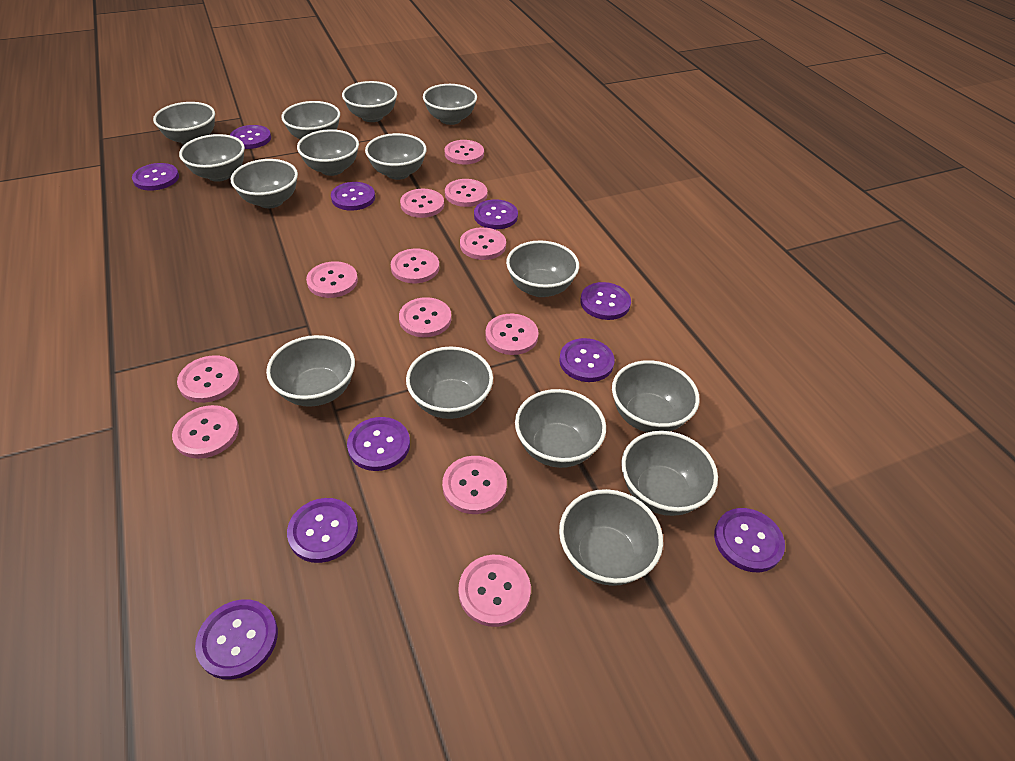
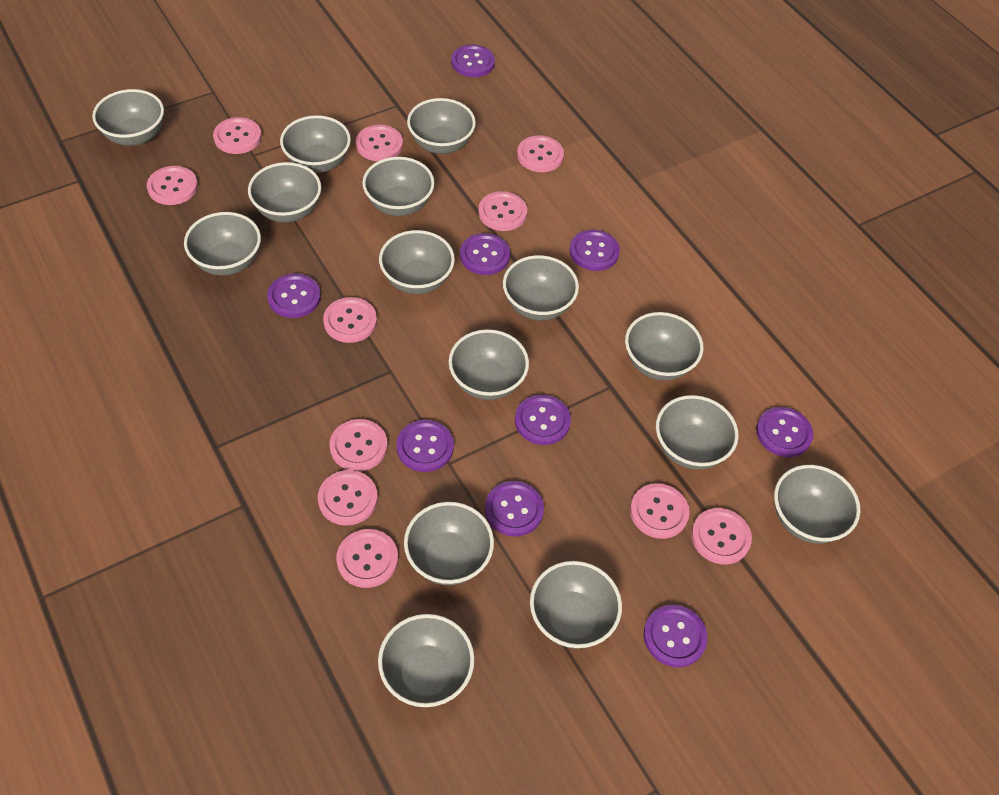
pink button: [172,405,239,459] [177,355,240,403] [306,261,358,298] [391,249,439,283] [399,297,451,337] [400,189,444,218] [442,456,507,514] [445,140,484,165] [445,179,487,207] [458,555,531,627] [460,227,506,260] [485,314,539,355] = 12 -> [147,166,198,205] [213,117,262,154] [318,470,378,526] [323,297,377,343] [329,419,388,472] [336,529,398,588] [356,125,403,161] [478,191,527,231] [517,135,564,172] [630,483,690,539] [691,508,752,564] = 11
purple button: [132,163,179,191] [195,599,278,680] [230,125,271,149] [287,498,358,563] [331,182,375,211] [347,417,410,471] [474,199,518,229] [559,338,615,382] [580,282,631,320] [714,508,785,572] = 10 -> [267,273,321,318] [397,420,454,472] [451,44,495,77] [460,233,510,275] [485,481,544,537] [515,395,571,445] [570,229,620,271] [644,605,707,667] [756,407,813,457] = 9

